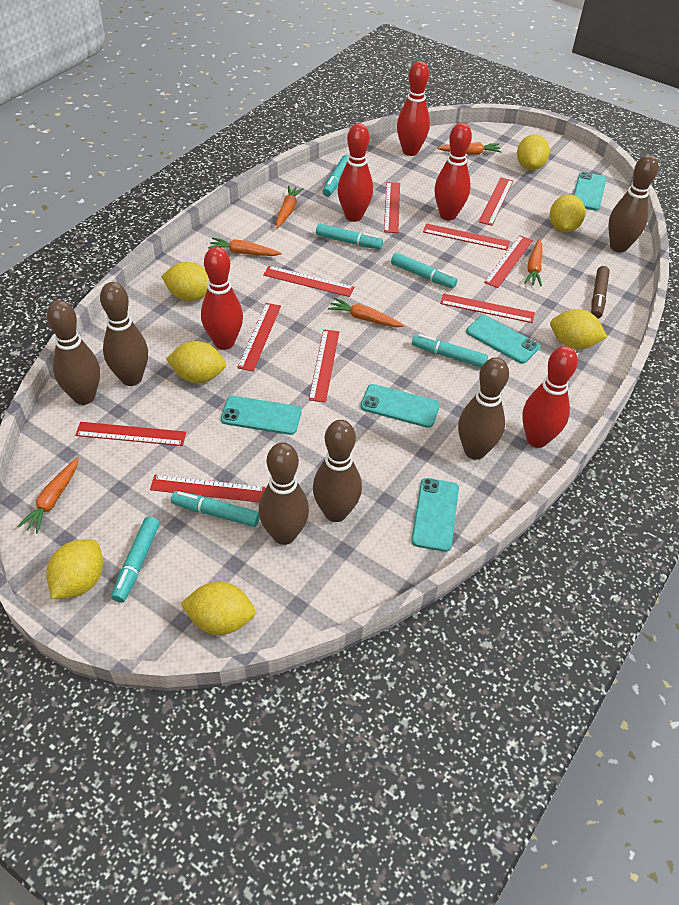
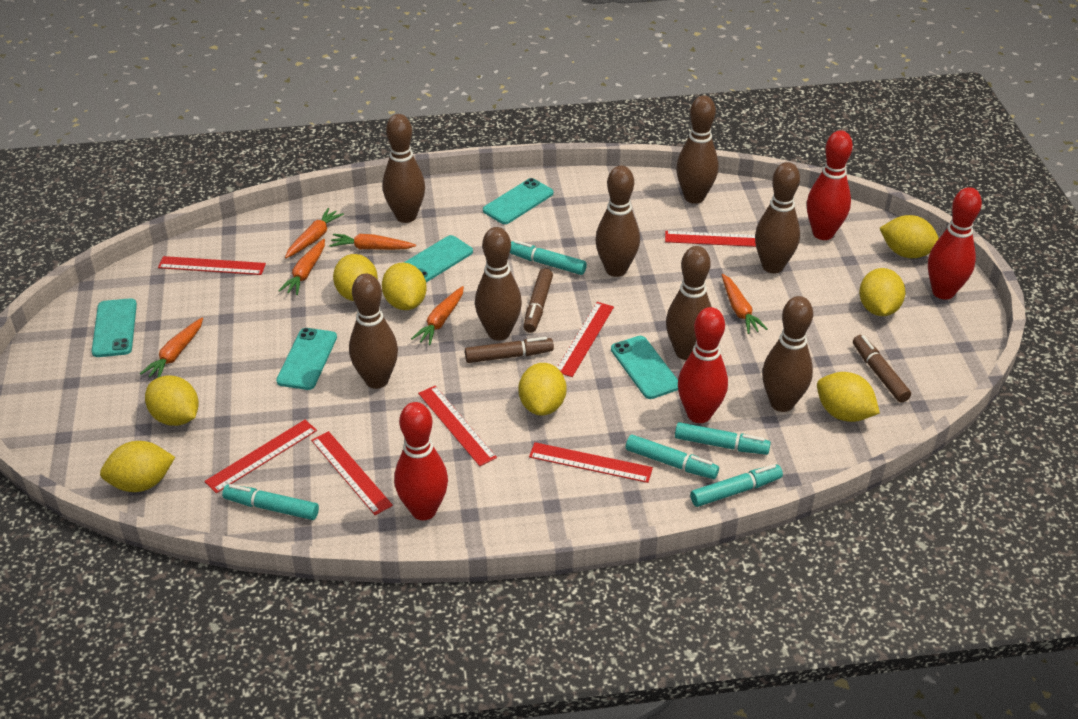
brown bowling pin: [47,300,100,405] [100,282,148,386] [259,442,309,545] [313,420,362,522] [458,357,509,460] [608,155,659,253] = 6 -> [349,274,398,389] [383,114,425,223] [475,227,522,341] [595,166,640,277] [666,246,712,360] [676,95,718,204] [755,162,800,273] [762,296,813,412] = 8
brown marker: [591,266,610,319] = 1 -> [465,337,554,363] [523,268,553,333] [853,335,911,403] = 3
red bowling pin: [201,247,243,350] [337,123,373,222] [397,61,430,156] [434,123,472,220] [522,346,578,448] = 5 -> [394,402,448,520] [678,307,728,423] [807,130,853,240] [928,187,982,300] = 4
red ruler: [75,422,186,446] [150,475,265,502] [237,303,281,371] [263,266,354,297] [309,329,339,402] [384,182,400,233] [423,223,510,250] [440,293,535,323] [479,177,513,226] [484,235,533,288] = 10 -> [158,256,266,275] [204,420,317,493] [311,431,393,515] [418,386,497,466] [529,442,653,483] [557,302,614,377] [665,231,756,247] = 7
turquoise marker: [111,517,160,603] [171,491,260,527] [316,224,383,249] [322,155,349,197] [391,253,457,289] [412,334,488,367] = 6 -> [222,484,319,520] [510,240,587,275] [626,435,719,479] [675,422,771,455] [690,464,783,507] = 5
yellow lemon: [47,539,103,599] [161,262,209,301] [166,341,226,383] [181,582,256,635] [517,134,550,170] [550,194,585,232] [550,309,607,349] = 7 -> [100,441,175,492] [145,375,199,426] [333,254,378,301] [382,263,427,310] [519,363,566,416] [817,372,880,422] [859,268,905,316] [880,215,939,258] = 8

